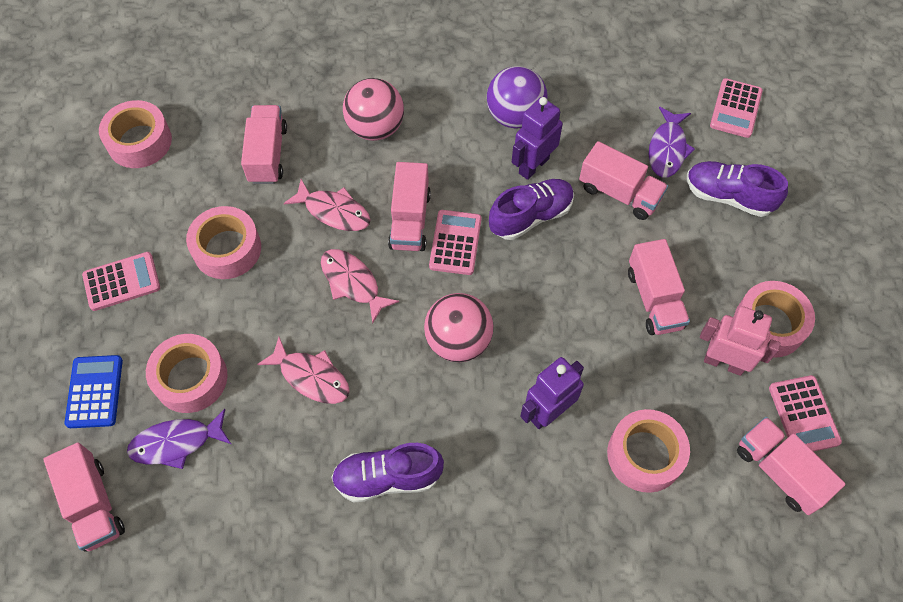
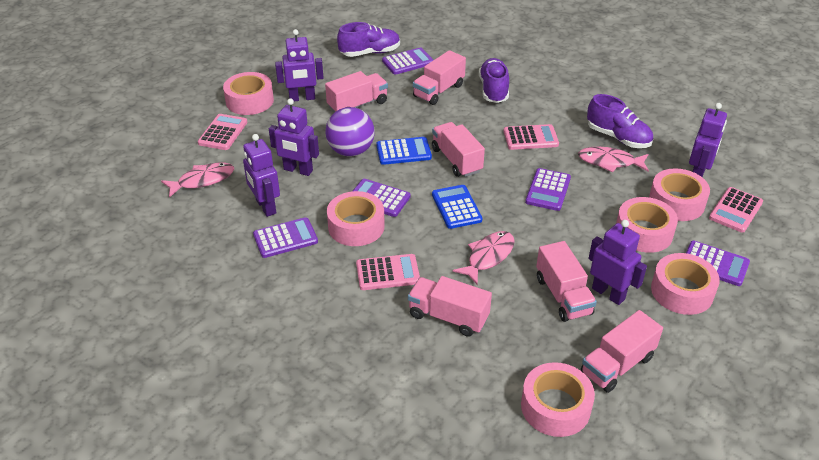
blue calculator: [65,355,123,428] = 1 -> [376,137,432,165] [432,185,482,229] = 2
pink ball: [343,78,404,141] [424,293,494,362] = 2 -> none = 0
pink robot: [700,306,781,376] = 1 -> none = 0
pink tape: [99,100,172,168] [146,334,228,413] [186,206,261,279] [607,409,690,493] [734,281,815,358] = 5 -> [223,72,274,115] [327,191,385,246] [521,362,595,437] [616,197,678,253] [649,168,710,221] [651,253,720,315] = 6
purple calculator: none = 0 -> [253,217,318,258] [353,179,410,217] [382,47,433,75] [525,168,571,211] [686,241,750,286] = 5
purple fish: [127,409,231,469] [649,107,695,178] = 2 -> none = 0
purple robot: [512,97,563,180] [520,357,584,429] = 2 -> [243,134,280,217] [269,98,319,176] [275,29,324,101] [589,220,647,305] [689,103,727,177] = 5

